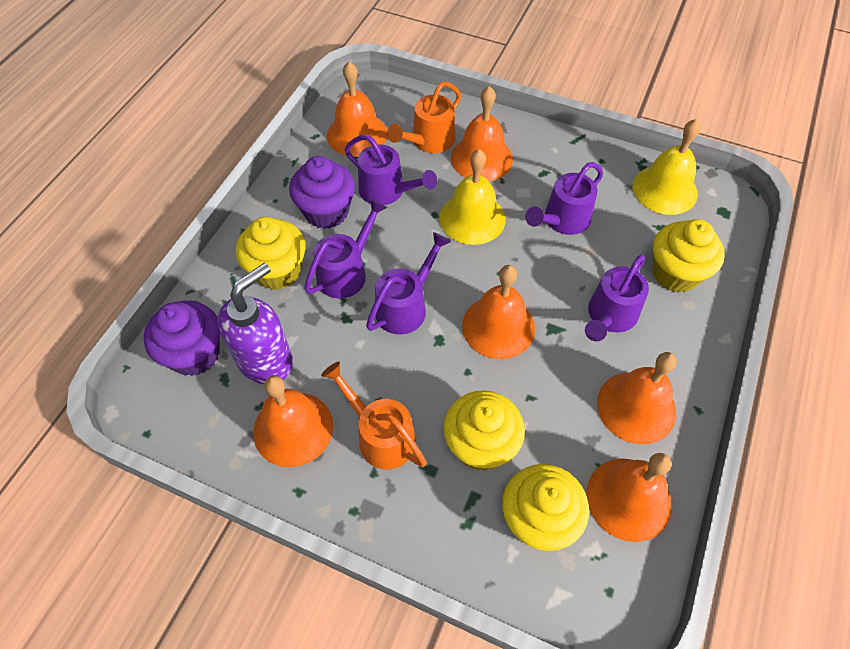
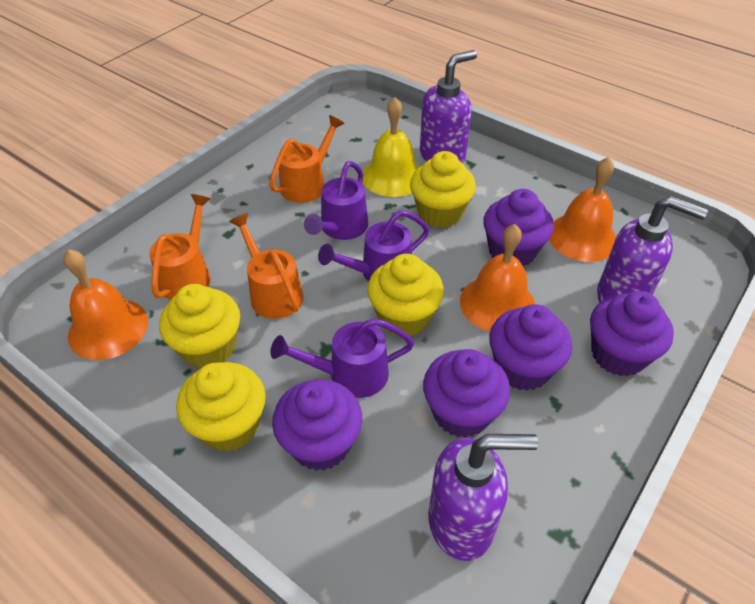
orange bell: [253,375,333,467] [327,61,387,157] [451,86,513,181] [462,265,535,359] [587,453,672,542] [597,352,677,445] = 6 -> [64,249,148,360] [460,224,535,332] [549,157,616,262] = 3
orange watering can: [321,362,427,470] [387,82,461,153] = 2 -> [149,194,211,300] [229,213,303,319] [269,115,345,203] = 3
purple cupcake: [144,301,220,376] [289,156,355,229] = 2 -> [272,379,362,471] [423,349,510,438] [483,189,554,267] [489,304,572,391] [590,291,674,377] = 5
purple soap dispenser: [217,263,293,384] = 1 -> [420,50,477,163] [428,434,538,561] [597,196,708,303] = 3
purple watering can: [304,199,387,299] [345,135,437,205] [366,232,451,335] [525,162,603,235] [585,255,649,342] = 5 -> [270,318,414,398] [304,161,368,240] [318,210,430,282] = 3
yellow bell: [440,149,506,245] [633,119,701,215] = 2 -> [363,97,419,197] = 1

